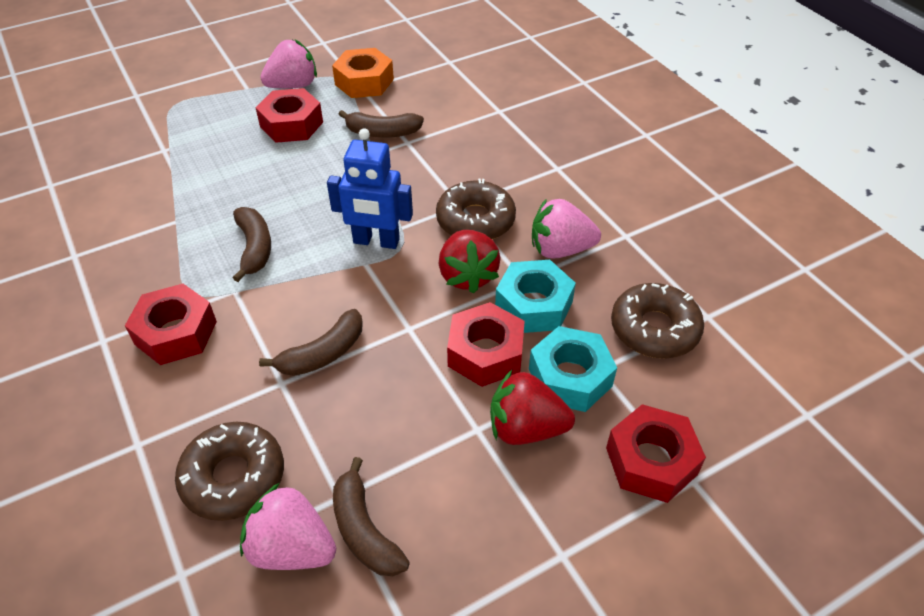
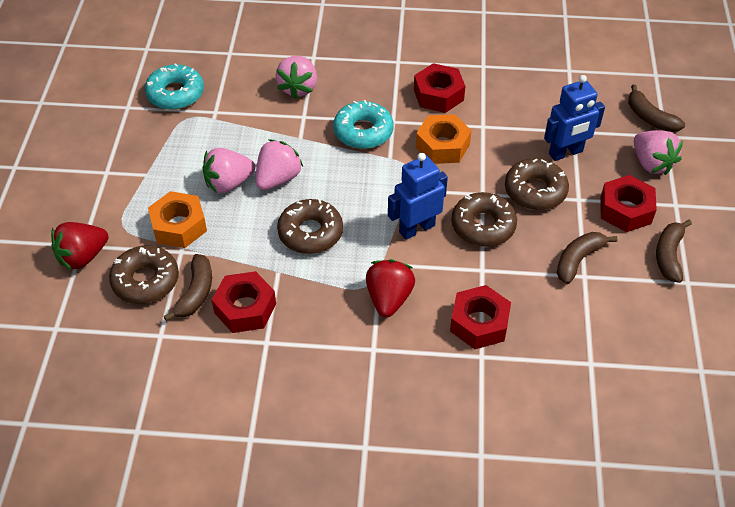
blue robot: [327,128,413,249] = 1 -> [388,153,448,240] [544,75,605,161] = 2
brown donut: [175,422,284,521] [436,178,516,239] [611,283,704,358] = 3 -> [109,245,179,304] [277,199,343,254] [451,192,517,247] [505,158,569,210] = 4
orange nut: [332,48,394,98] = 1 -> [148,191,207,248] [416,114,472,164] = 2
pink strawberry: [240,483,336,570] [260,40,317,89] [532,198,601,259] = 3 -> [203,148,255,193] [255,139,303,190] [275,56,317,99] [634,130,683,175] = 4
turquoise donut: none = 0 -> [145,63,204,110] [333,100,394,149] = 2
turquoise nut: [495,260,576,333] [529,326,617,412] = 2 -> none = 0

